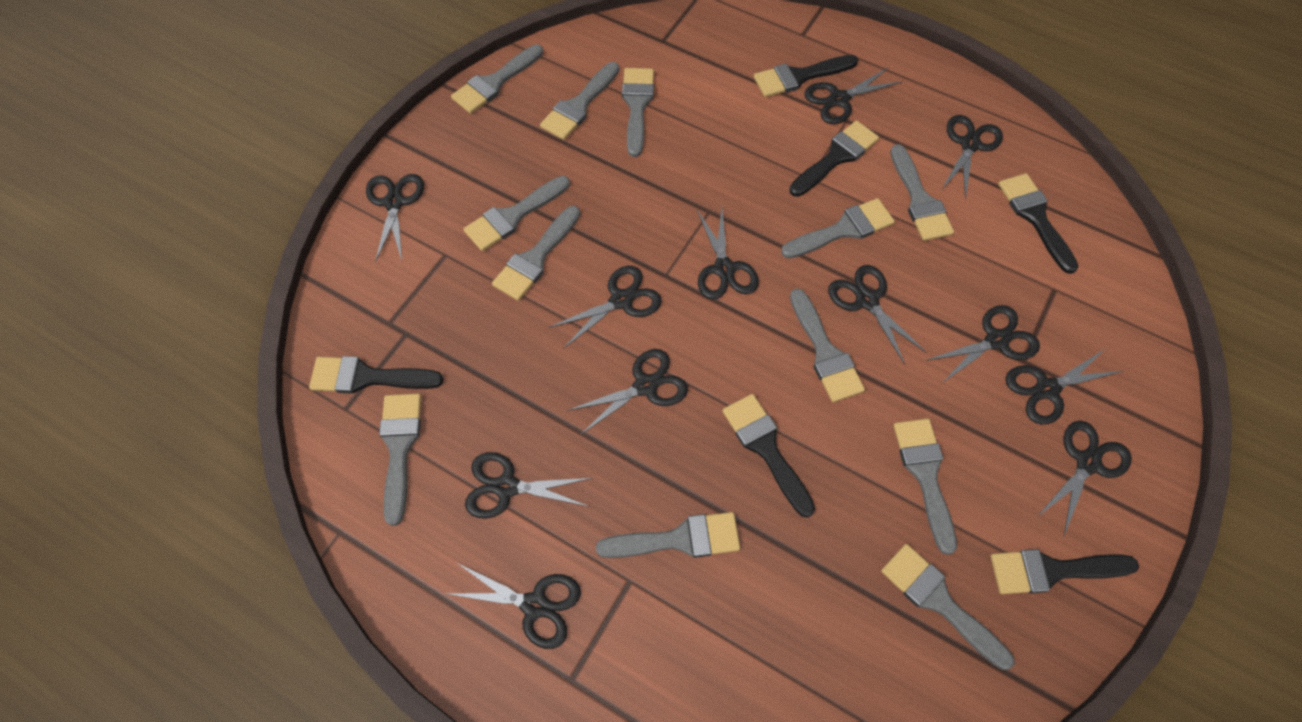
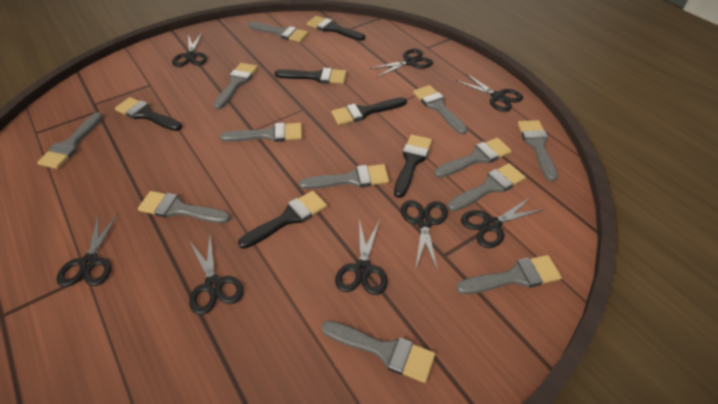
black scissors: [366,174,424,263] [448,563,581,649] [465,452,592,519] [549,266,662,348] [567,349,688,434] [697,209,759,299] [804,67,903,124] [828,265,927,365] [925,305,1040,382] [942,115,1003,200] [1005,350,1123,425] [1037,421,1132,536] = 12 -> [56,213,118,287] [172,33,207,67] [189,235,244,315] [335,219,388,295] [369,49,433,77] [401,200,448,272] [457,73,523,112] [461,197,545,248] = 8

